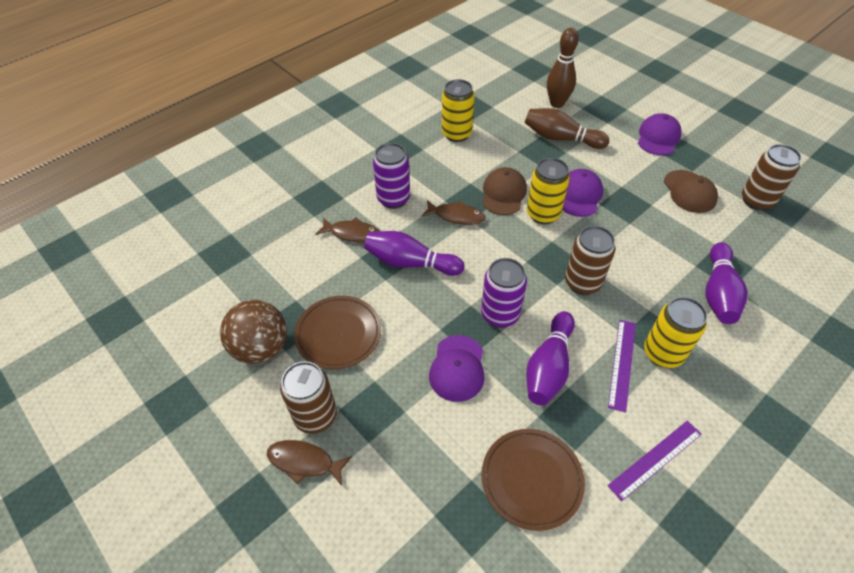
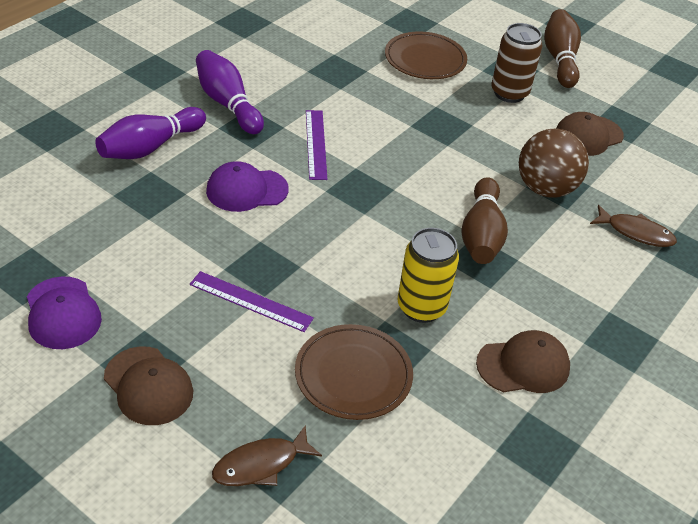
brown can: [280,361,337,434] [565,226,615,295] [742,144,802,211] = 3 -> [491,23,542,103] = 1
brown cap: [483,167,527,215] [664,170,718,213] = 2 -> [104,346,193,425] [476,330,570,393] [556,112,624,156] = 3
brown fish: [267,440,352,486] [315,217,380,243] [421,200,486,225] = 3 -> [212,426,322,486] [590,205,677,247] = 2
purple bowling pin: [364,231,464,276] [526,311,575,405] [705,242,748,324] = 3 -> [95,107,206,159] [196,50,264,134] = 2
purple can: [373,143,410,209] [481,258,527,328] = 2 -> none = 0
purple cap: [429,335,485,402] [562,169,603,217] [638,113,682,155] = 3 -> [27,276,102,349] [206,161,289,212] = 2
yellow can: [442,79,475,142] [527,158,570,224] [644,297,708,368] = 3 -> [398,228,459,323] = 1

